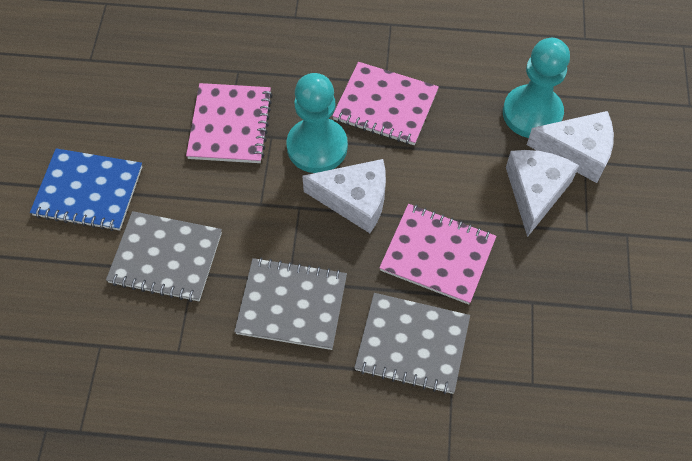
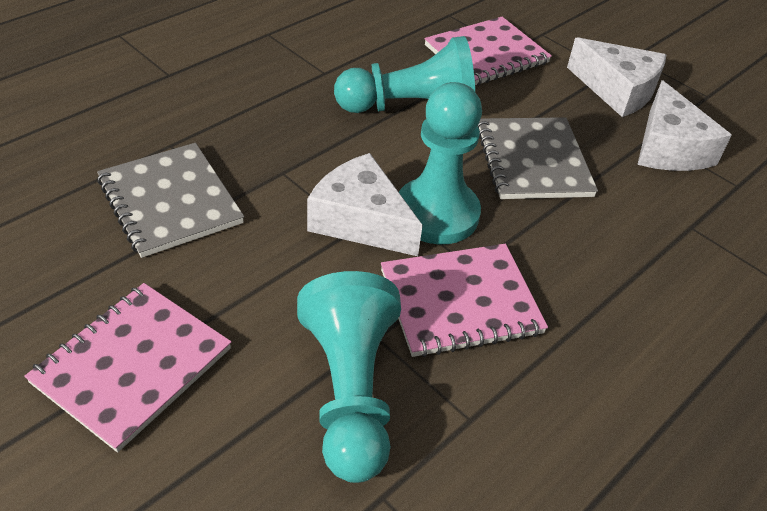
blue notebook: [30,148,142,231] = 1 -> none = 0
grey notebook: [106,211,222,302] [234,258,347,350] [354,293,470,394] = 3 -> [97,143,244,258] [478,117,598,199] = 2
turquoise pawn: [286,73,348,173] [503,38,570,138] = 2 -> [297,271,401,483] [334,36,475,113] [399,82,482,244] = 3

